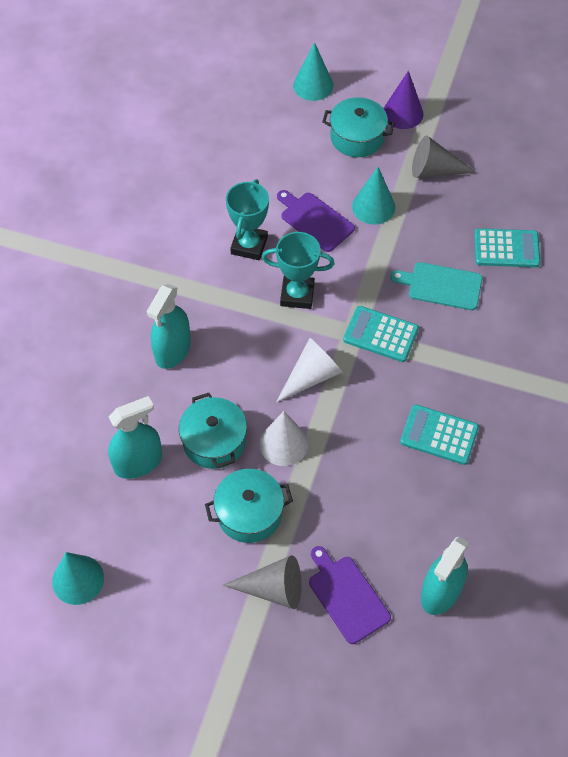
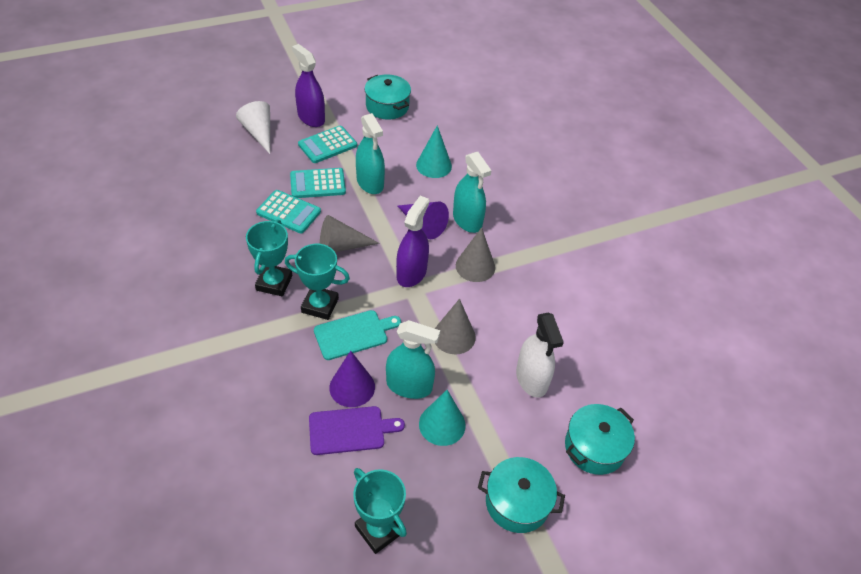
grey cone: [223,555,302,609] [412,136,477,178] = 2 -> [320,215,380,252] [435,299,476,354] [456,227,495,282] = 3
purple cone: [383,71,423,129] = 1 -> [329,351,375,407] [398,201,449,239] = 2
purple cutting board: [277,190,355,252] [309,546,391,644] = 2 -> [309,406,405,455] = 1
purple spray bottle: none = 0 -> [292,44,325,127] [396,196,429,287] = 2
turquoise cone: [52,552,104,605] [293,42,333,101] [352,167,395,224] = 3 -> [416,125,452,178] [419,390,466,446] = 2
turquoise trophy: [226,179,269,260] [262,232,335,309] = 2 -> [246,220,292,296] [285,244,350,320] [353,468,407,554] = 3
white cone: [259,411,308,466] [276,338,343,402] = 2 -> [236,101,270,154] = 1
white spray bottle: none = 0 -> [516,313,564,398] = 1

